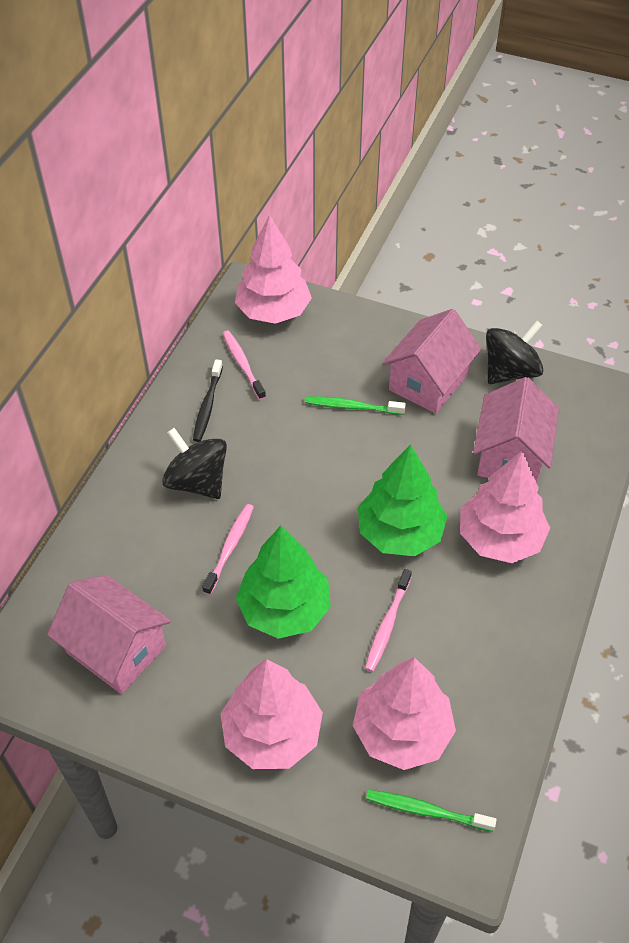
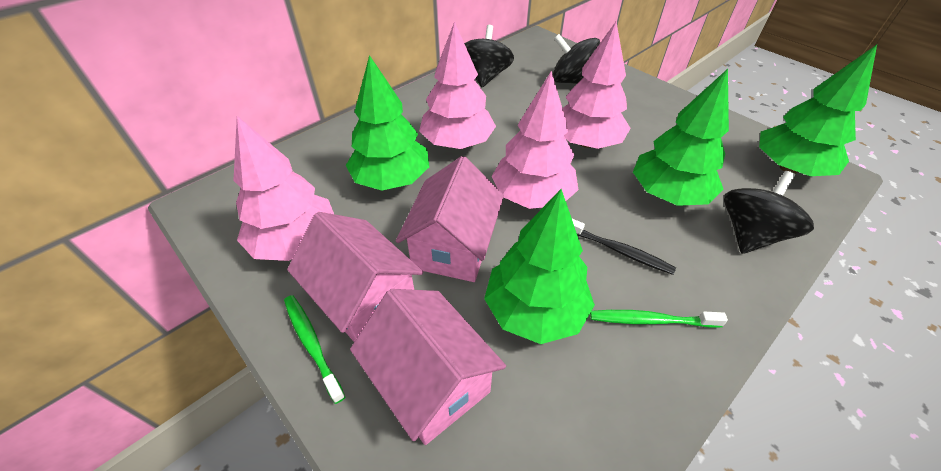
black spinning top: [162,428,227,499] [486,320,544,384] = 2 -> [464,25,514,87] [553,34,600,84] [724,171,814,254] = 3
green tree: [236,526,331,639] [358,444,448,556] = 2 -> [346,55,430,191] [484,189,595,344] [633,69,729,206] [759,45,877,176] = 4
pink toothbrush: [202,504,254,595] [222,330,266,400] [365,569,412,672] = 3 -> none = 0

